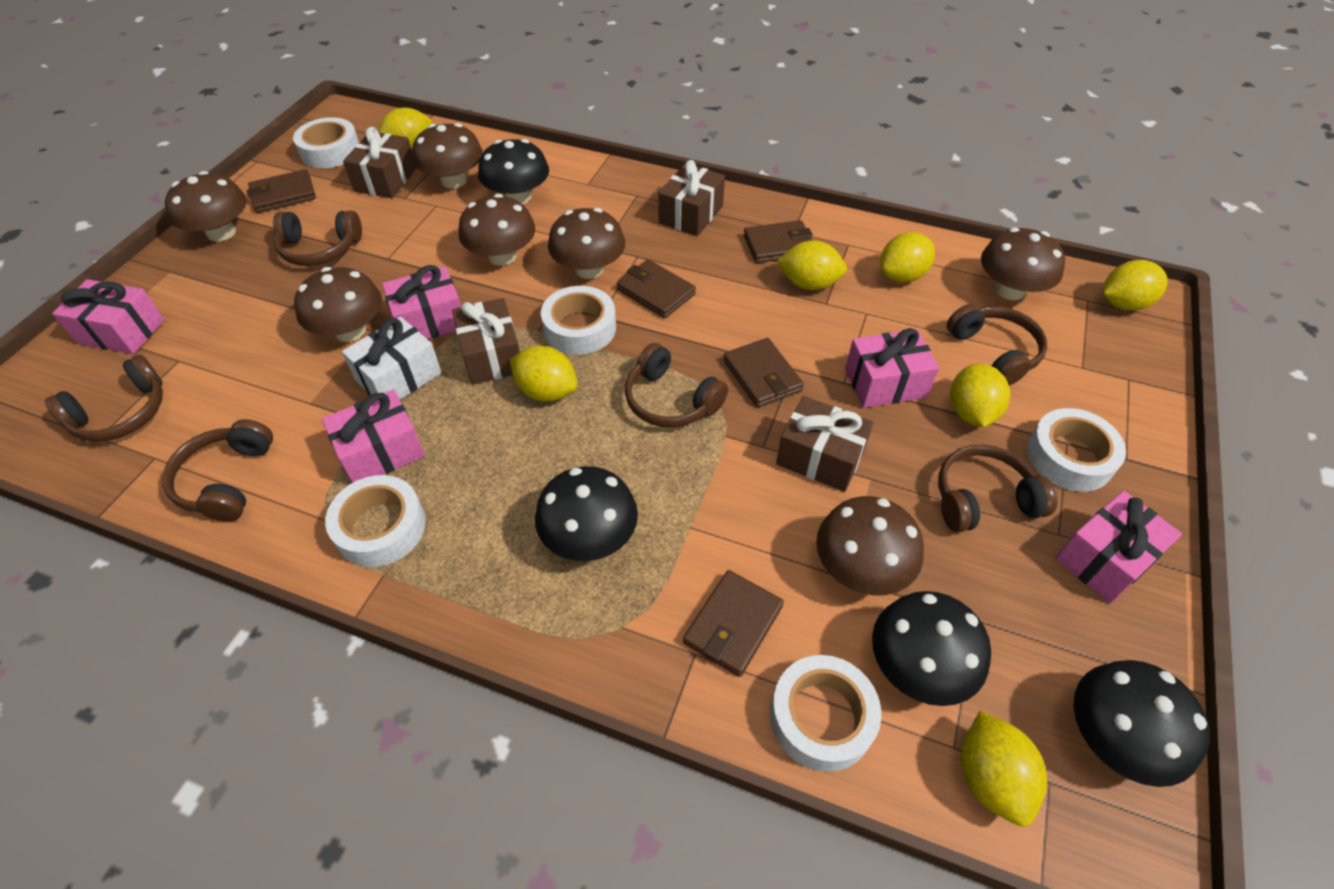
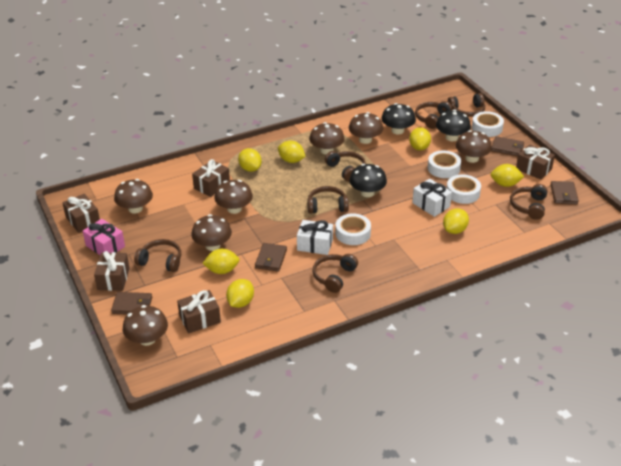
black mushroom: [478,139,549,204] [535,466,638,561] [872,591,991,706] [1074,660,1210,787] = 4 -> [349,164,387,197] [381,103,416,134] [436,110,471,141] = 3
brown gift: [343,127,416,198] [452,298,520,385] [658,160,725,236] [776,396,873,492] = 4 -> [62,194,100,233] [94,251,130,291] [177,290,221,333] [192,159,230,197] [516,144,555,180] = 5
brown headphones: [45,355,163,442] [162,419,273,522] [273,211,362,266] [625,343,728,428] [938,444,1058,532] [947,304,1047,386] = 6 -> [134,239,181,272] [307,186,349,214] [312,254,358,293] [325,151,366,182] [415,101,452,129] [447,93,485,117] [510,184,548,220] = 7
brown wallet: [247,169,316,213] [617,259,696,318] [683,570,784,677] [723,338,804,407] [744,220,813,263] = 5 -> [111,292,152,315] [255,243,287,272] [491,136,524,156] [550,181,579,204] = 4
pink gift: [52,279,165,354] [322,390,425,483] [382,265,461,339] [845,328,939,408] [1055,491,1182,604] = 5 -> [83,219,125,255] = 1
white gift: [342,317,442,400] = 1 -> [297,220,333,255] [412,179,452,217] = 2
white tape: [293,117,359,168] [325,475,426,567] [541,286,616,355] [770,655,881,772] [1027,408,1126,492] = 5 -> [335,213,371,245] [428,150,461,178] [447,174,481,204] [472,111,504,137] = 4

